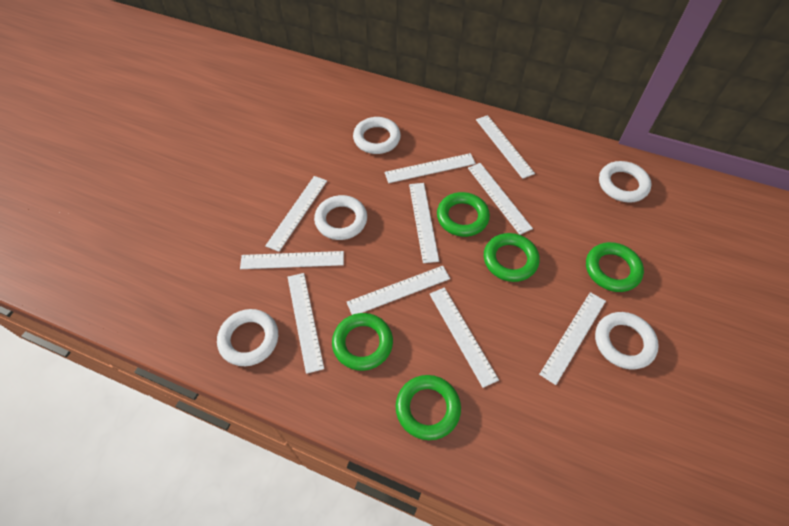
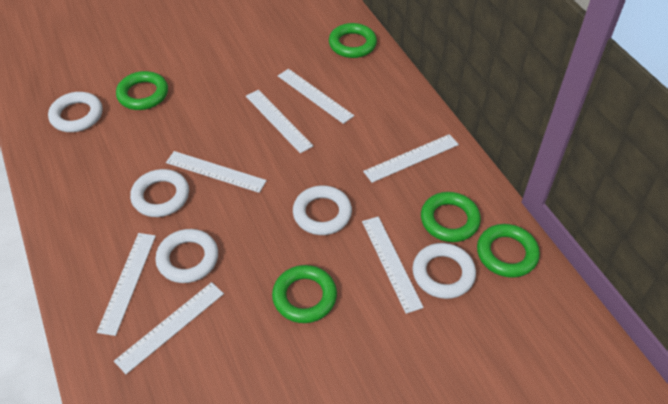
white ruler: [240,251,344,269] [265,176,327,252] [288,273,324,374] [347,266,450,315] [384,153,476,183] [409,183,439,263] [430,287,499,388] [468,163,533,235] [476,115,535,179] [539,292,606,385] = 10 -> [97,233,156,336] [114,282,224,374] [166,151,267,193] [246,90,313,153] [278,69,354,124] [362,216,424,314] [363,134,459,183] = 7

